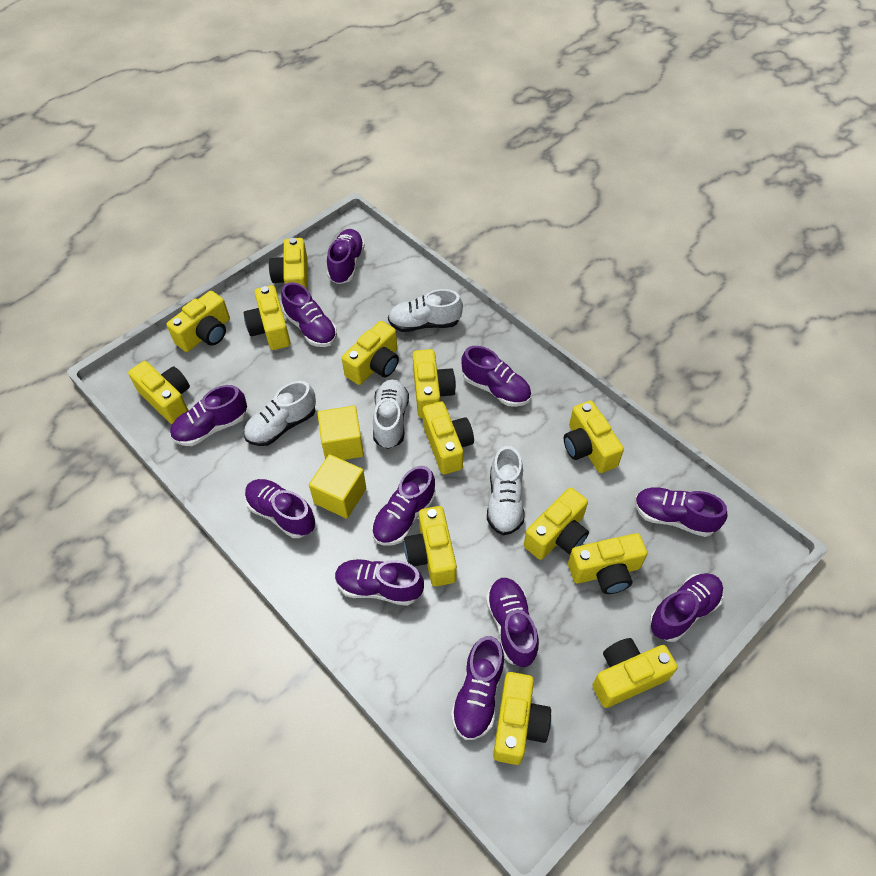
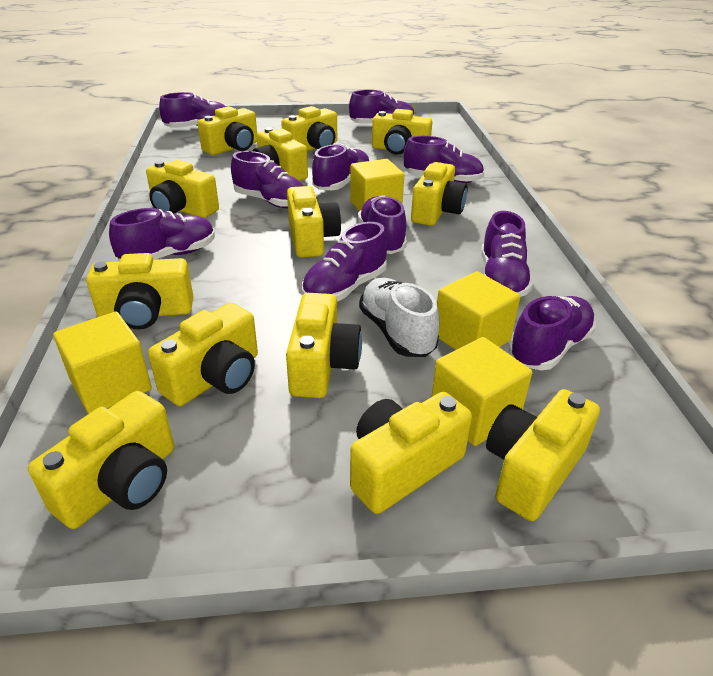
purple shoe: [170,385,247,446] [245,479,315,538] [281,282,337,347] [327,229,365,284] [335,559,424,606] [372,466,436,546] [451,636,505,740] [461,346,531,407] [486,578,539,667] [635,487,727,537] [649,573,724,642] = 11 -> [109,208,215,261] [159,92,226,128] [231,151,304,208] [302,222,387,302] [312,144,369,190] [349,90,415,124] [358,195,407,254] [404,136,484,183] [481,211,533,297] [508,296,596,370] = 10
white shoe: [244,381,316,446] [373,379,409,449] [388,289,463,332] [487,446,525,535] = 4 -> [359,278,440,357] = 1
yellow cube: [309,454,366,519] [317,406,364,460] = 2 -> [53,312,152,414] [350,159,404,211] [432,337,532,446] [437,271,520,350] = 4

